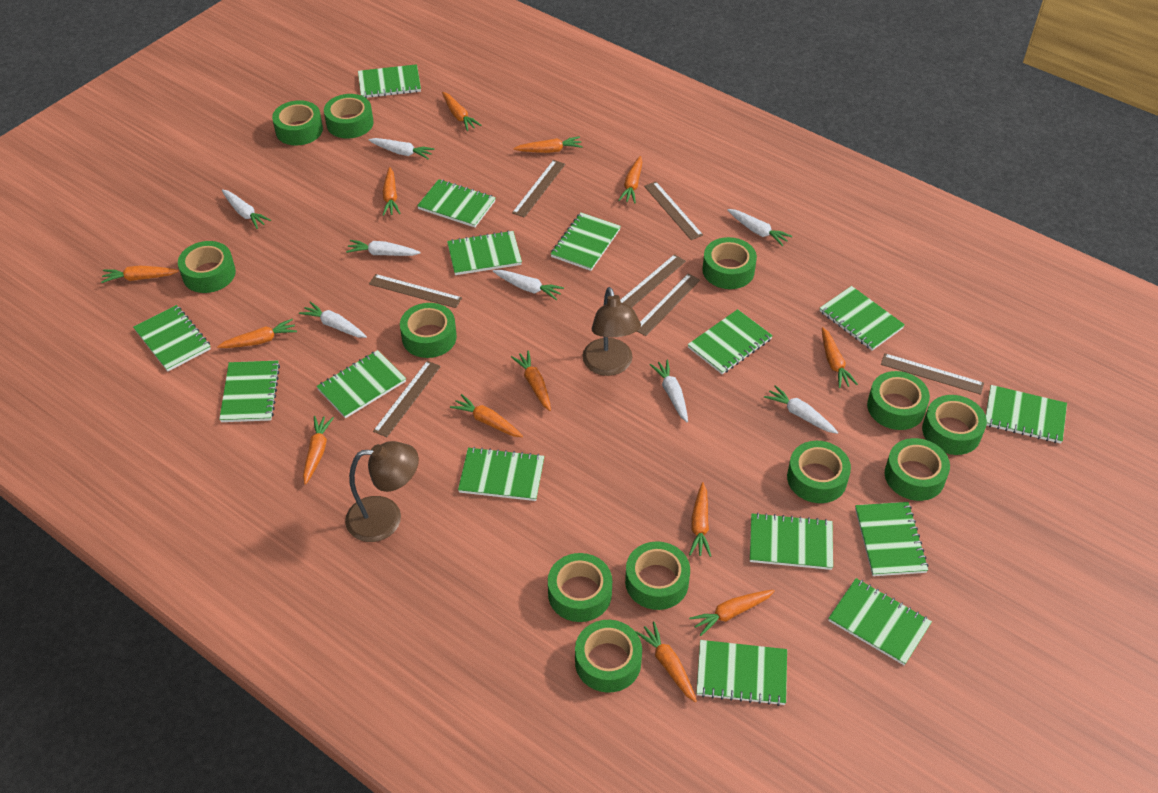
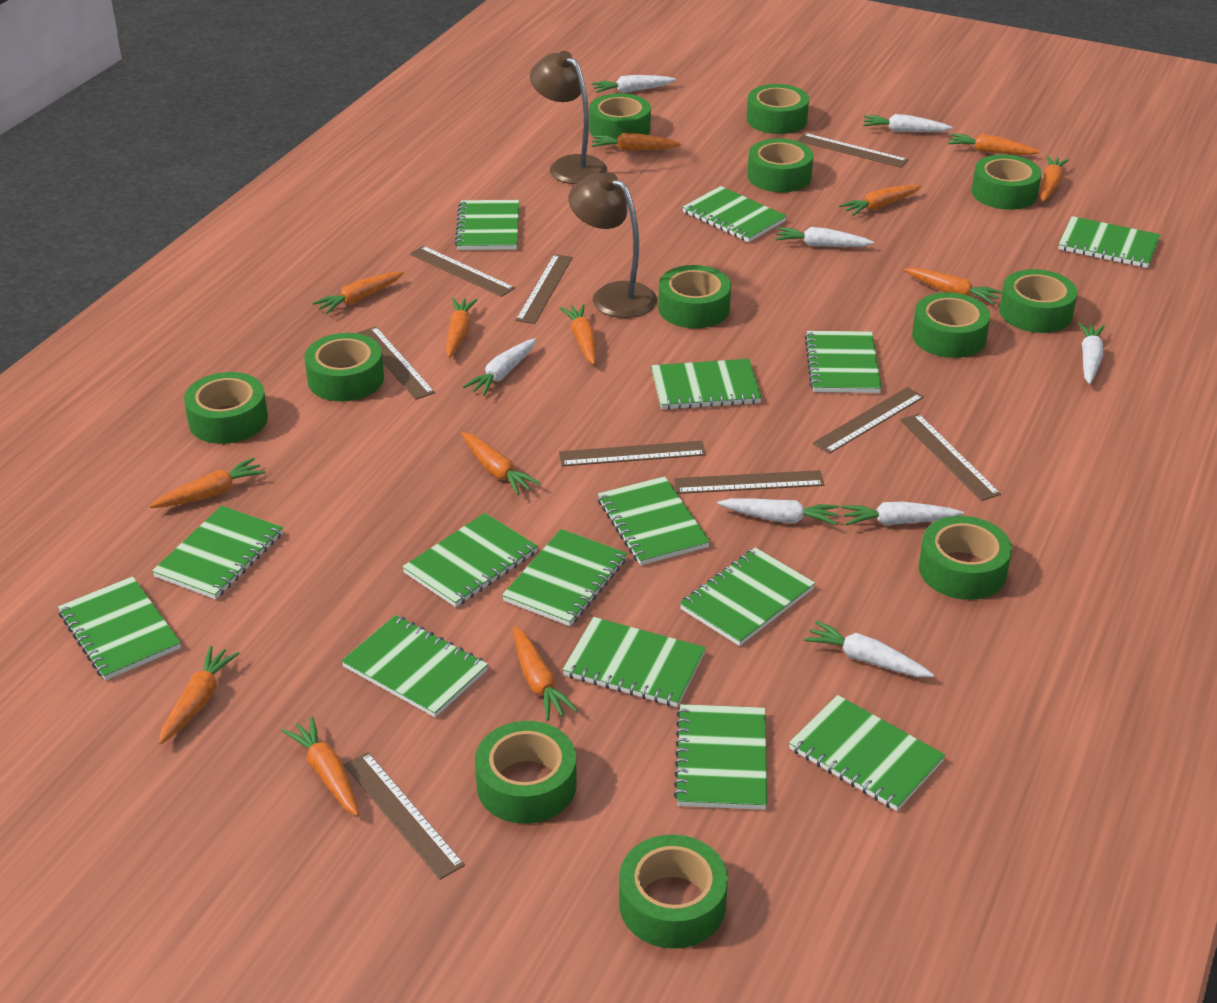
brown ruler: [369,274,462,308] [373,361,441,437] [512,160,565,218] [620,254,686,307] [637,274,700,336] [644,182,703,240] [881,353,984,395] = 7 -> [344,752,465,880] [357,327,435,400] [410,246,515,297] [516,254,573,324] [559,441,706,466] [674,470,824,494] [797,133,908,168] [813,387,924,454] [900,414,1001,501] = 9

